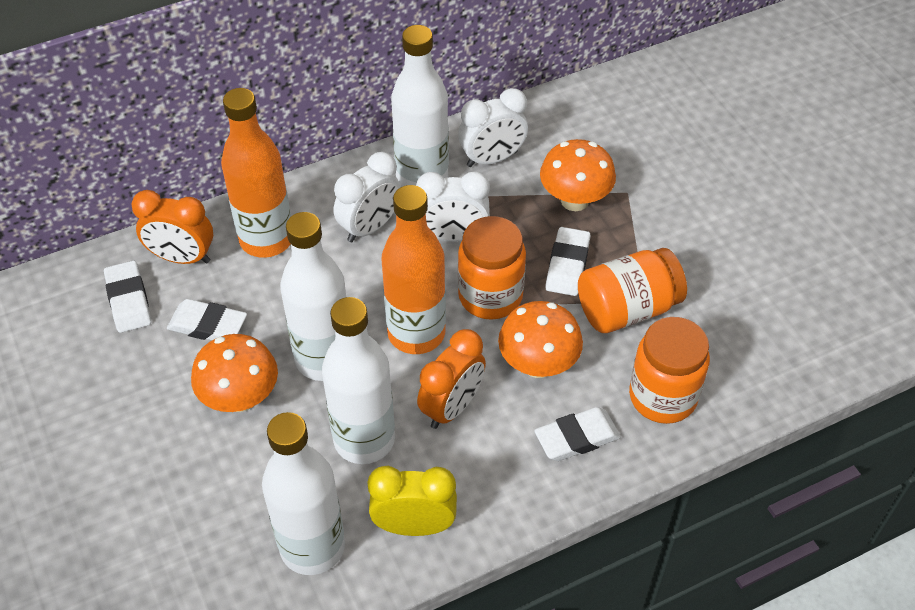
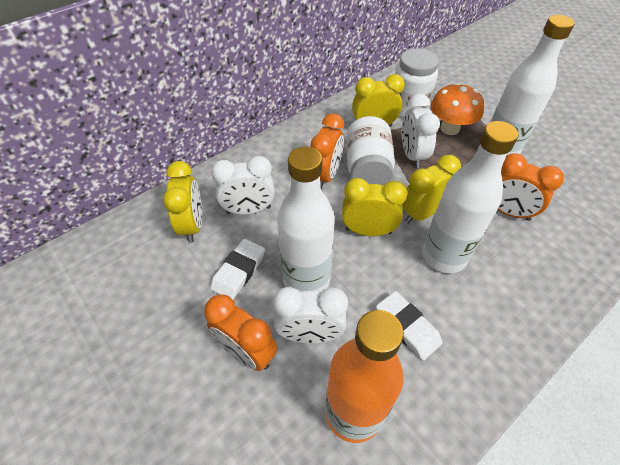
orange bottle: [221,88,291,258] [381,185,446,354] = 2 -> [325,310,404,443] = 1
orange clock: [131,190,213,264] [417,329,486,429] = 2 -> [204,294,277,371] [311,114,344,189] [497,153,564,221] = 3
orange jar: [458,216,526,320] [578,248,687,333] [629,317,710,424] = 3 -> none = 0
orange mushroom: [191,334,278,412] [498,301,583,378] [540,139,616,211] = 3 -> [431,83,484,135] = 1
white bottle: [262,412,345,575] [280,212,346,381] [322,297,395,464] [391,25,449,187] = 4 -> [277,146,335,292] [422,121,518,273] [491,15,575,155] = 3
white eraser: [104,261,151,333] [167,299,247,340] [534,407,621,461] [545,227,591,296] = 4 -> [210,239,265,299] [376,291,442,361] = 2
white jar: none = 0 -> [346,116,395,185] [395,49,439,118] = 2
yellow clock: [368,466,457,536] = 1 -> [163,161,202,243] [342,178,407,236] [352,74,405,127] [403,155,461,224] = 4

